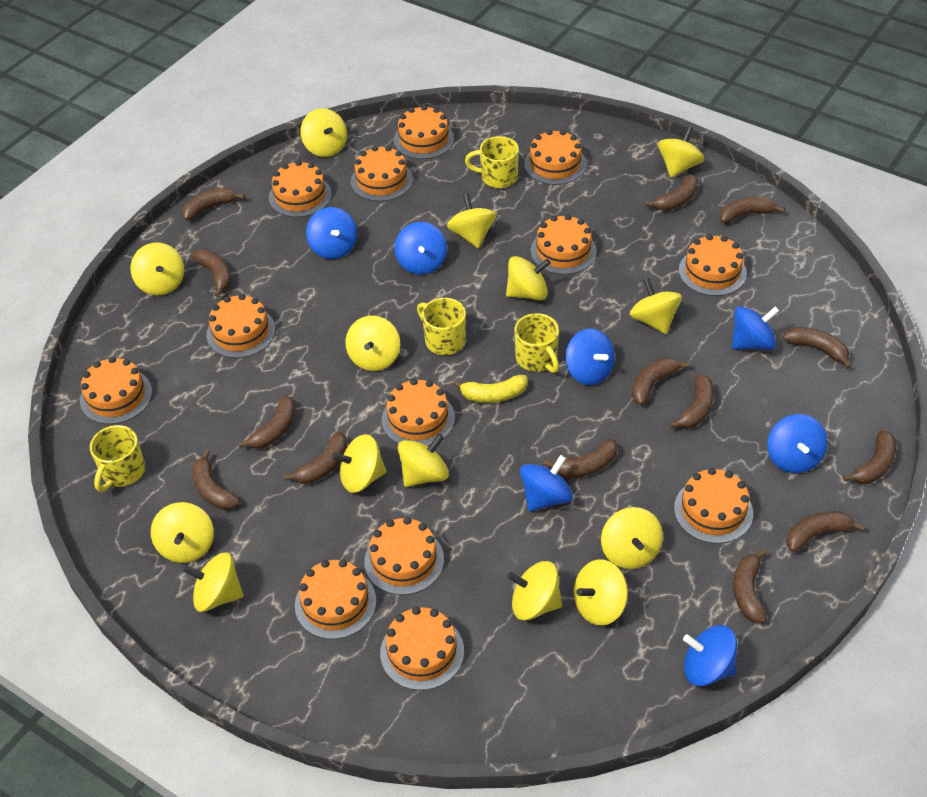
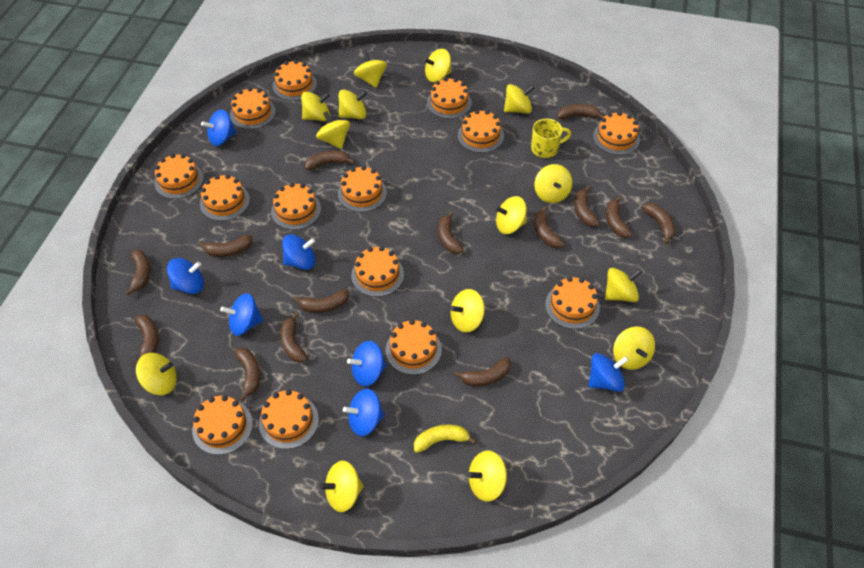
orange cake: [80,357,152,424] [206,294,275,358] [269,160,332,217] [295,559,376,639] [351,146,413,201] [364,517,444,595] [380,607,464,690] [382,378,455,446] [394,105,454,159] [524,130,586,185] [531,214,597,275] [674,468,753,544] [679,234,747,296] = 13 -> [154,154,204,199] [192,395,253,455] [200,175,250,221] [230,87,276,129] [259,390,319,449] [271,183,321,230] [273,60,317,101] [338,166,387,212] [351,246,404,297] [386,319,442,375] [427,78,472,119] [458,110,504,153] [545,277,600,329] [593,112,640,155] = 14
yellow mug: [90,425,145,492] [417,298,466,355] [465,136,519,188] [514,313,559,373] = 4 -> [531,119,571,158] = 1

